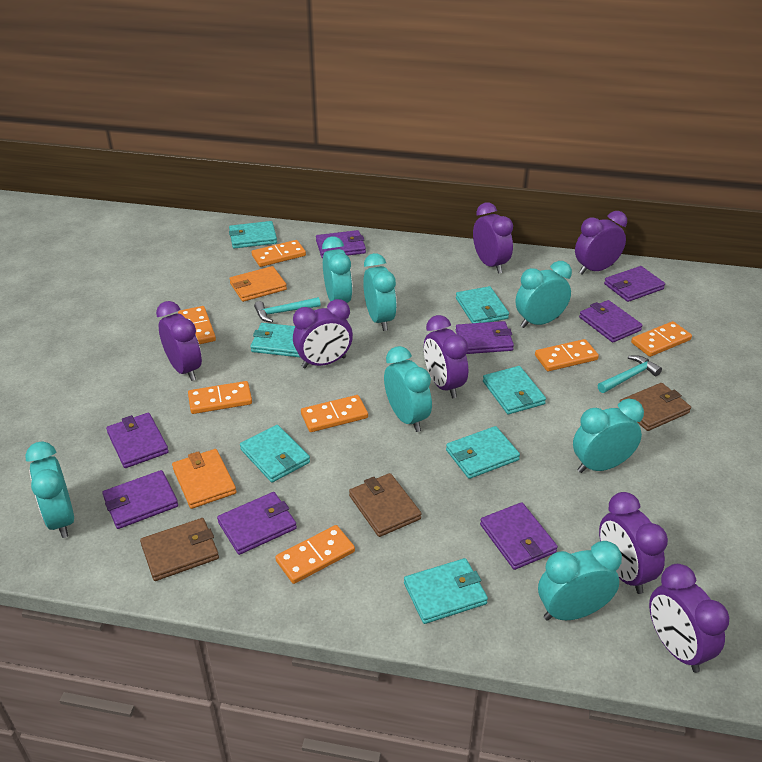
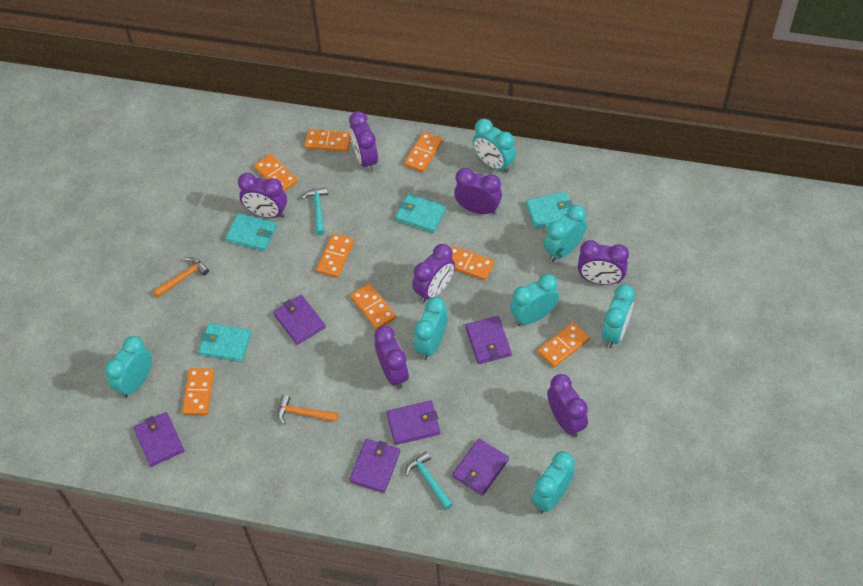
brown wallet: [140,518,219,581] [349,473,422,537] [620,383,691,431] = 3 -> none = 0
orange domino: [178,306,216,344] [188,381,252,414] [252,240,306,267] [275,525,355,584] [301,395,368,432] [535,339,599,371] [631,321,692,357] = 7 -> [182,368,214,415] [254,154,298,191] [304,129,351,152] [316,233,354,278] [350,283,396,329] [404,132,443,172] [450,246,495,280] [538,322,590,367] = 8
orange hammer: none = 0 -> [153,257,209,297] [277,395,338,425] = 2
orange wallet: [172,449,236,509] [229,266,287,302] = 2 -> none = 0
purple wallet: [102,470,178,529] [106,413,169,468] [217,492,297,555] [316,230,366,258] [456,321,514,354] [480,502,558,570] [579,300,643,342] [604,266,665,302] = 8 -> [133,412,184,467] [273,295,326,345] [349,439,400,493] [387,401,440,445] [452,439,509,496] [465,316,512,364] = 6
turquoise wallet: [229,221,277,249] [240,425,310,482] [250,323,300,357] [404,558,488,624] [446,426,520,479] [456,286,509,323] [483,366,546,414] = 7 -> [198,323,251,362] [225,213,277,251] [395,193,446,233] [526,192,573,229] = 4

